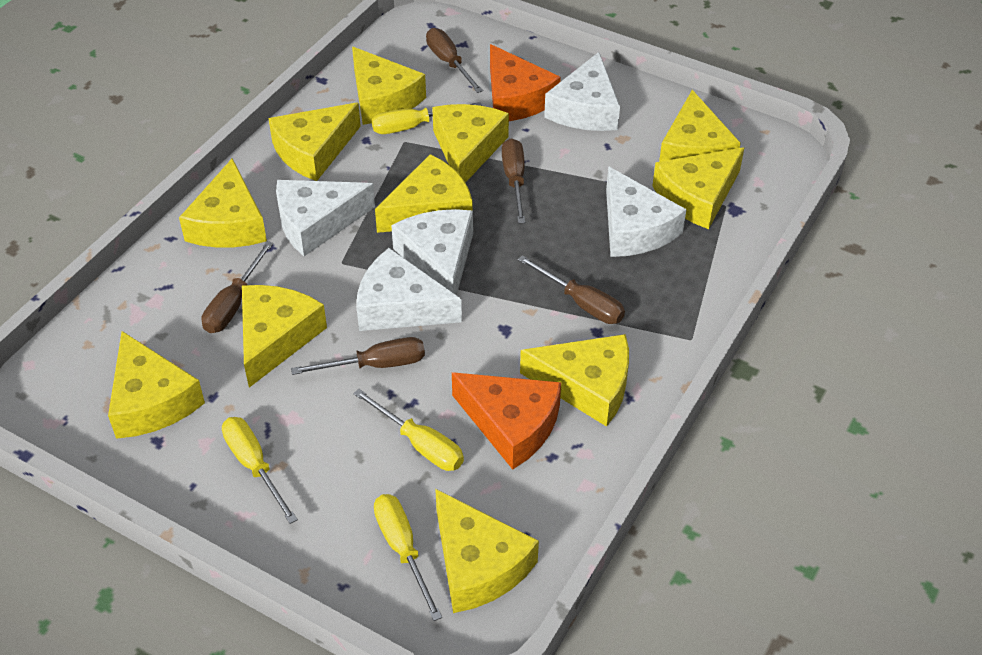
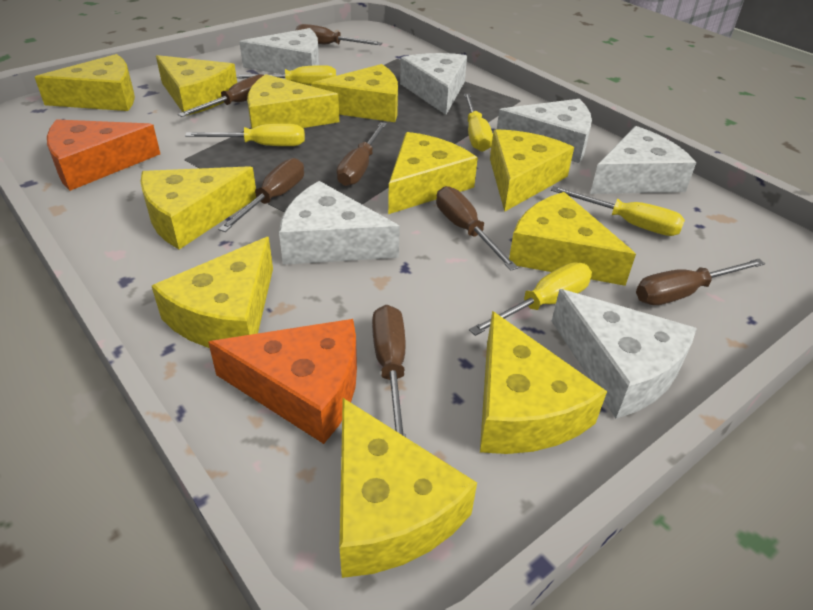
brown screwdriver: [202,241,274,333] [291,337,425,375] [426,28,483,93] [502,138,525,224] [518,255,625,324] = 5 -> [178,74,264,117] [218,158,304,232] [295,24,382,45] [336,122,387,186] [372,305,406,437] [436,186,518,271] [636,259,765,305] = 7
white cheese: [276,180,375,256] [356,248,462,331] [391,209,473,295] [544,52,620,131] [606,166,687,257] = 5 -> [239,28,319,74] [279,181,400,265] [400,53,467,115] [497,99,592,163] [552,289,697,419] [590,126,696,194] = 6
yellow screwdriver: [222,417,298,524] [353,389,464,471] [371,102,482,134] [374,494,442,621] = 4 -> [185,124,305,146] [236,65,336,86] [464,93,493,152] [469,262,592,336] [551,186,685,236] = 5

